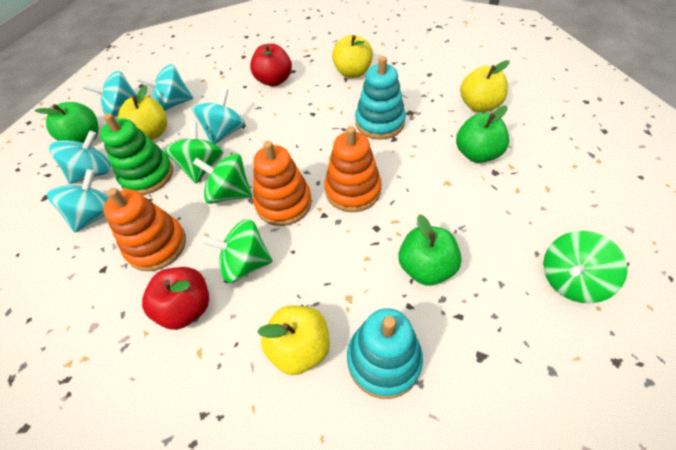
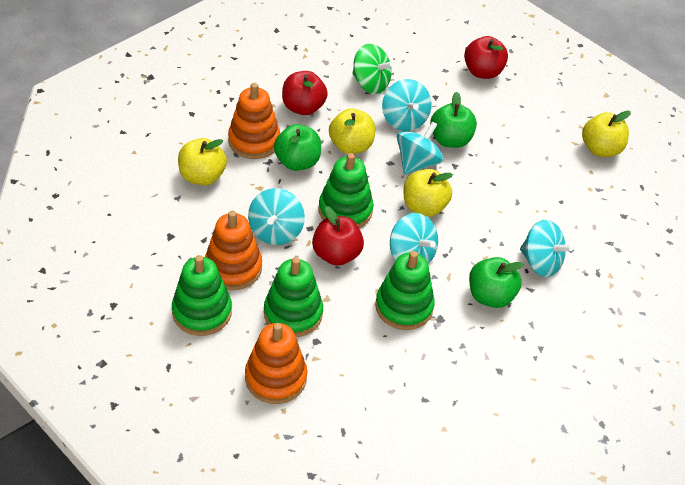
green spinning top: [165,121,223,183] [193,153,252,204] [202,219,273,283] [543,231,628,303] = 4 -> [352,44,394,94] = 1
green stacking toy: [100,113,173,195] = 1 -> [172,255,232,336] [264,257,323,337] [318,153,374,228] [375,251,435,330] = 4
red apple: [142,267,209,330] [250,43,292,86] = 2 -> [282,71,328,115] [312,206,364,266] [464,36,508,79] = 3
turquoise stacking toy: [347,308,423,399] [355,56,406,140] = 2 -> none = 0

